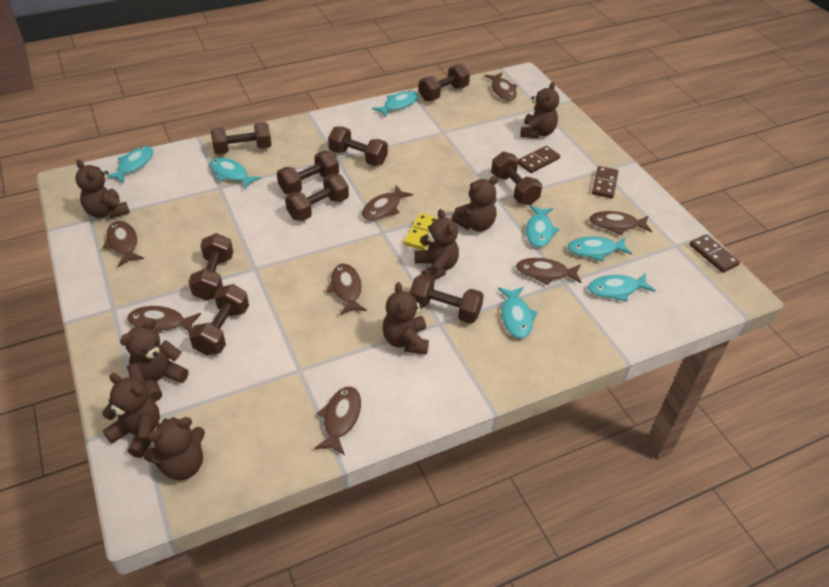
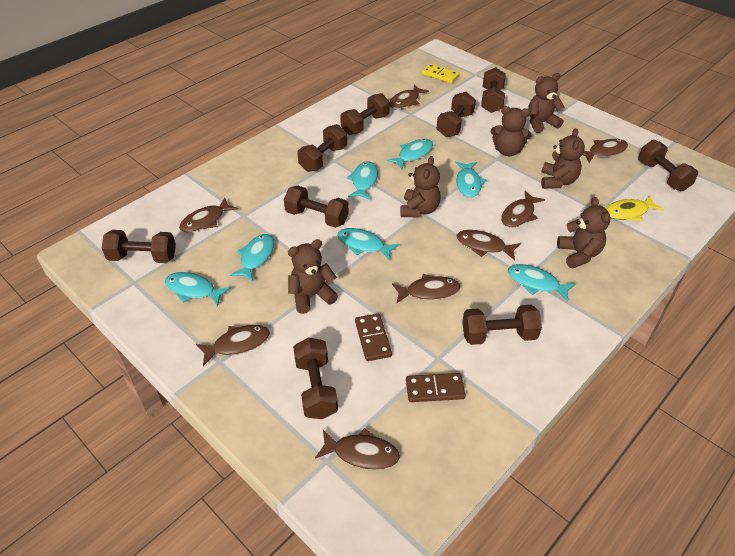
brown domino: [518,146,560,173] [592,166,619,198] [689,234,740,273] = 3 -> [355,314,392,361] [406,373,466,402] = 2
brown teddy bear: [75,159,130,219] [102,373,160,458] [120,318,189,402] [144,417,205,480] [383,282,429,354] [414,209,459,280] [451,176,498,232] [521,82,559,138] = 8 -> [288,239,338,314] [400,156,440,217] [491,106,532,156] [528,73,564,133] [541,128,585,189] [557,197,610,268] = 6
yellow fish: none = 0 -> [605,195,664,221] = 1

